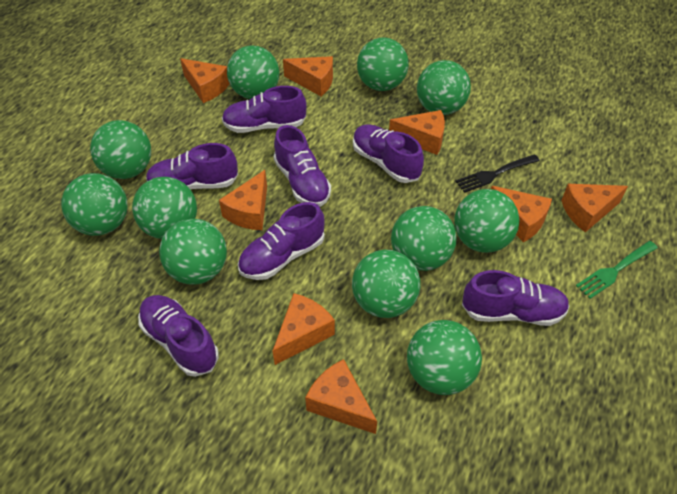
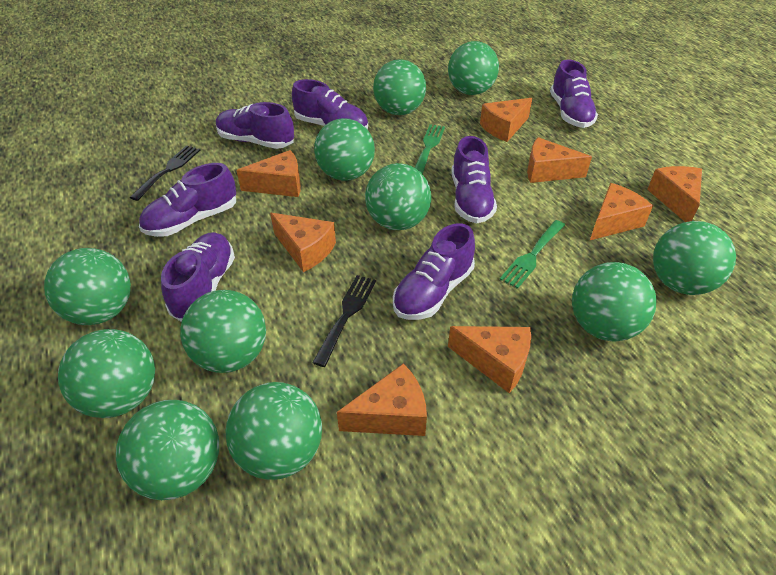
black fork: [455,154,540,193] = 1 -> [130,145,200,201] [312,275,376,367] = 2
green fork: [576,241,658,299] = 1 -> [415,124,445,174] [499,220,565,289] = 2

